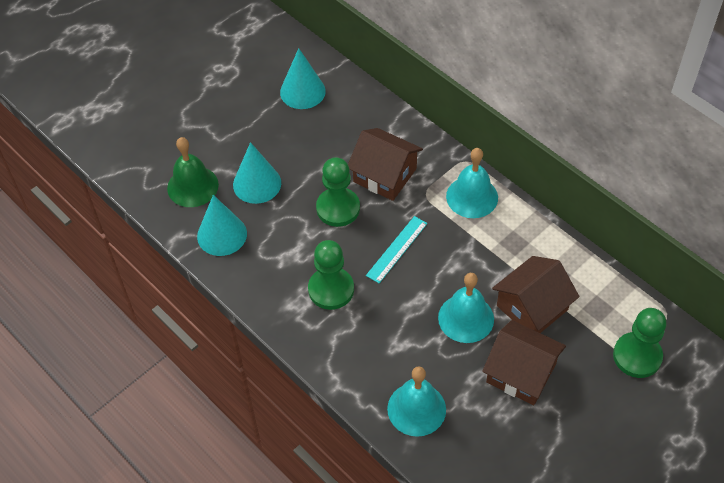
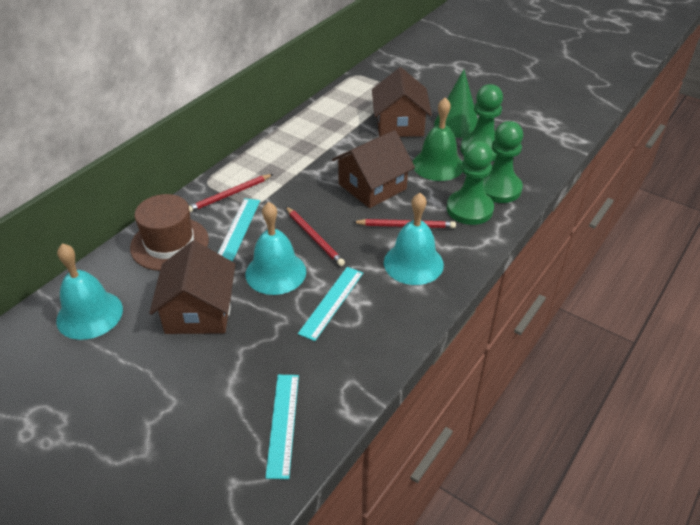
brown hat: none = 0 -> [130,194,209,271] = 1
green cone: none = 0 -> [434,69,478,138] = 1
red pencil: none = 0 -> [189,174,273,212] [285,206,345,266] [353,219,456,228] = 3
turquoise cone: [197,195,247,256] [233,142,281,204] [280,48,326,109] = 3 -> none = 0
turquoise ruler: [366,216,428,283] = 1 -> [218,198,260,261] [265,375,299,479] [298,267,363,341] = 3

